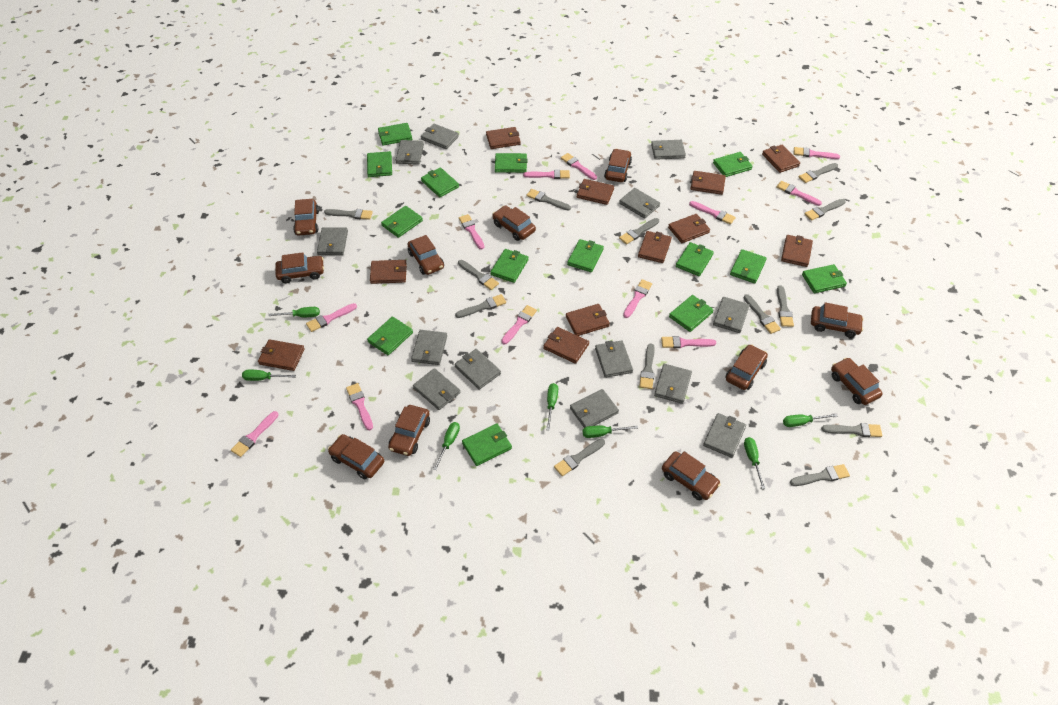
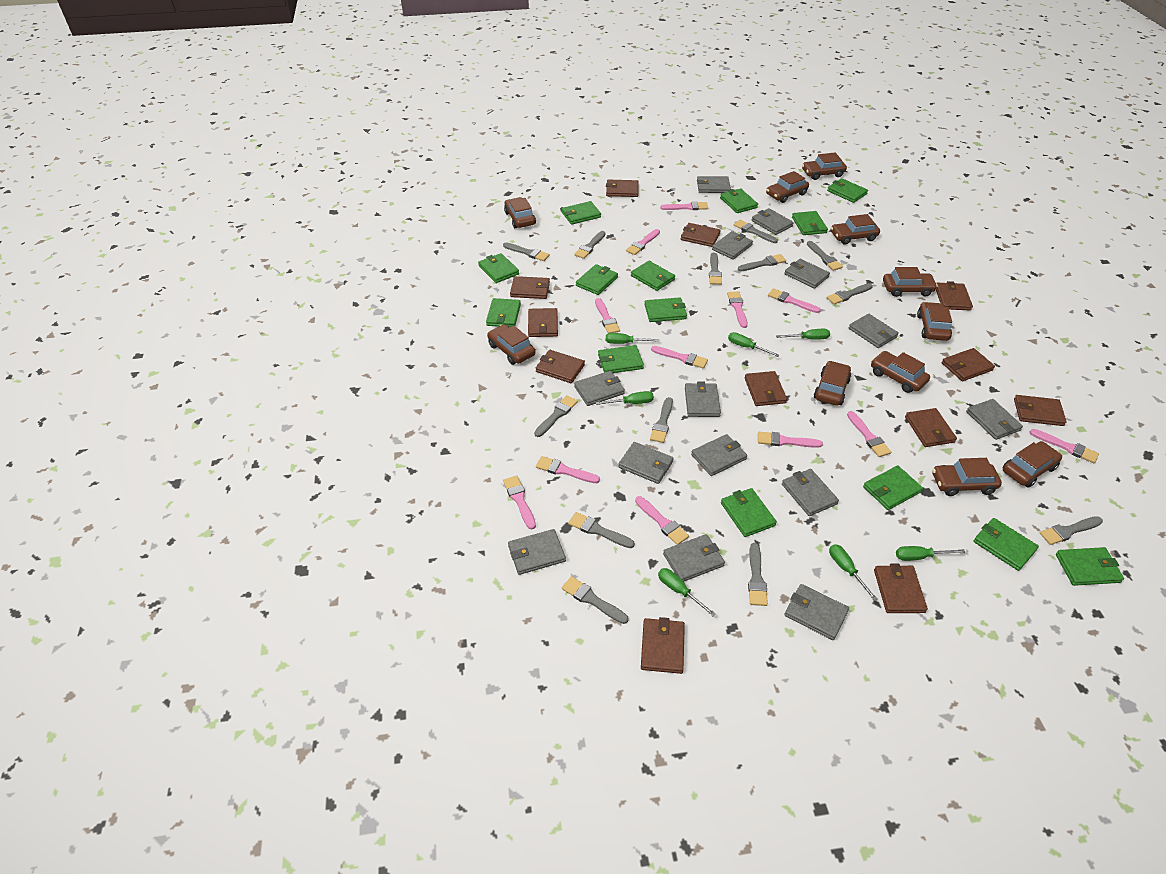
brown wallet: [258,339,305,371] [370,260,407,284] [486,127,521,149] [543,327,589,364] [566,304,610,336] [577,179,614,205] [638,231,672,263] [668,214,710,243] [690,171,726,195] [762,144,800,173] [781,235,813,267] = 11 -> [510,276,550,299] [528,308,558,337] [536,350,585,383] [606,180,639,197] [641,617,685,674] [681,223,721,247] [745,371,787,406] [874,563,928,613] [905,408,957,447] [936,281,973,310] [942,348,995,381] [1014,395,1067,426] = 12
grey wallet: [317,227,348,255] [396,140,424,165] [411,330,447,365] [413,368,460,410] [421,124,459,149] [455,349,501,390] [570,389,619,428] [595,340,633,378] [619,188,660,219] [651,140,686,160] [654,364,692,404] [703,413,746,458] [713,297,750,333] = 13 -> [508,529,566,575] [574,371,625,406] [618,442,674,484] [663,534,725,581] [685,382,721,417] [691,434,747,476] [697,176,731,193] [712,231,753,260] [752,208,794,235] [782,469,839,516] [784,259,830,289] [784,584,849,640] [849,314,899,348] [966,399,1023,440] = 14

